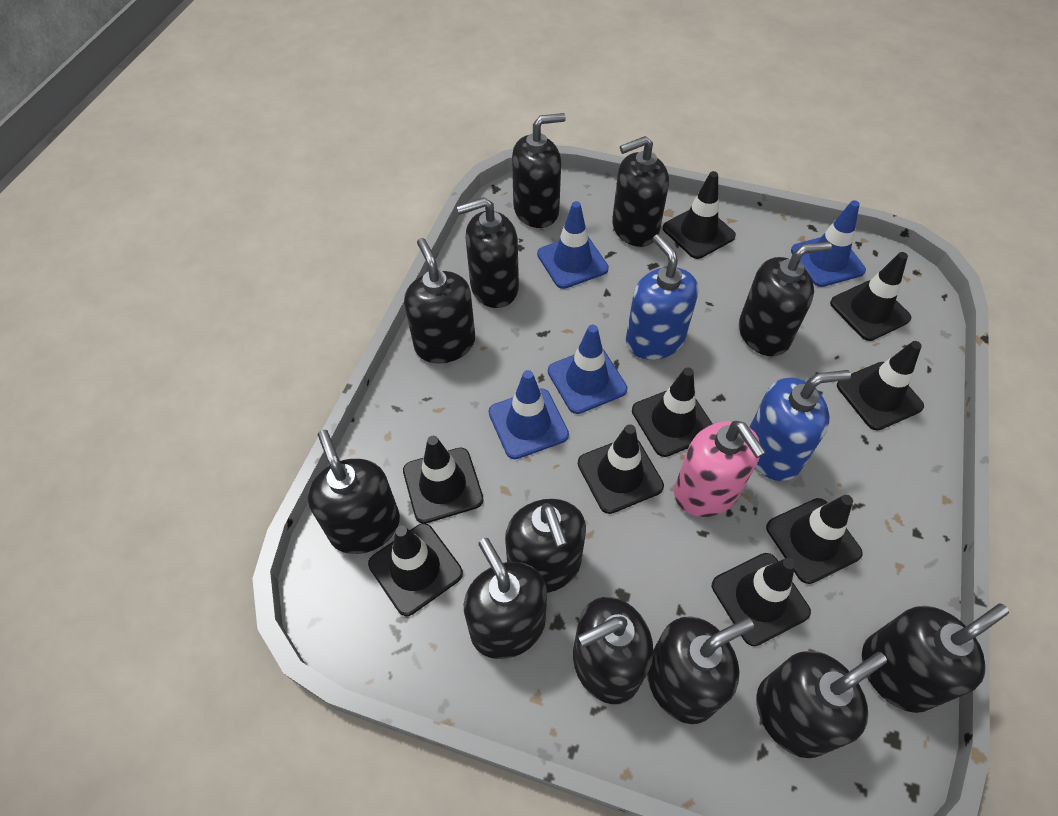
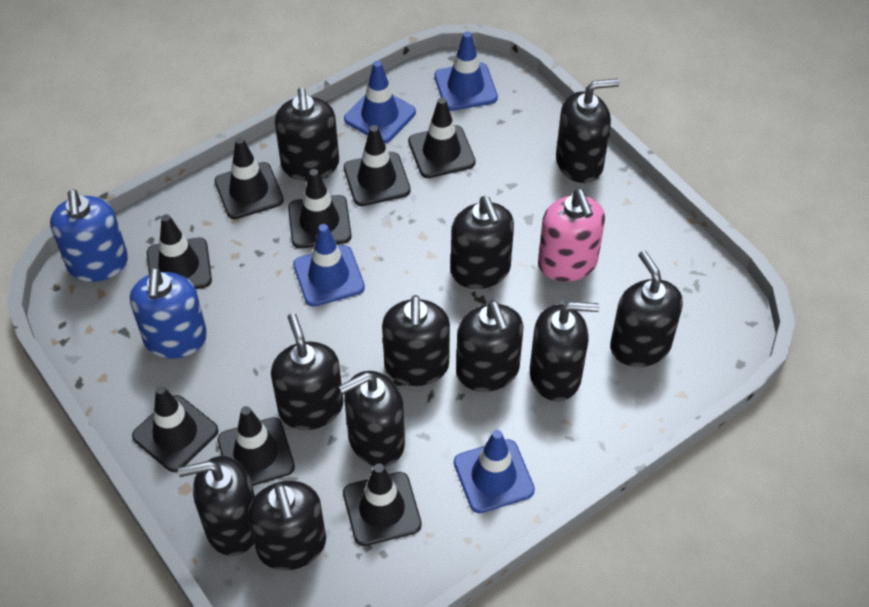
black soap dispenser: [307,430,400,554] [404,238,475,363] [457,197,519,308] [464,538,547,659] [505,499,586,593] [512,113,566,228] [573,597,653,704] [612,136,669,247] [647,616,754,724] [739,242,832,356] [756,651,887,758] [862,603,1009,713] = 12 -> [178,456,255,556] [248,481,326,570] [271,313,343,430] [275,88,339,181] [338,371,405,467] [382,295,450,386] [451,196,514,289] [456,301,523,392] [530,302,599,401] [556,78,619,183] [610,251,683,367] = 11
black traffic cone: [368,523,463,616] [403,436,484,523] [578,424,664,514] [632,367,713,457] [663,171,736,259] [712,553,811,646] [766,495,863,584] [830,252,912,341] [837,341,924,431] = 9 -> [132,386,219,472] [147,214,212,289] [215,137,284,219] [218,406,295,486] [288,169,352,249] [343,464,422,546] [344,125,411,206] [408,97,476,178] = 8

